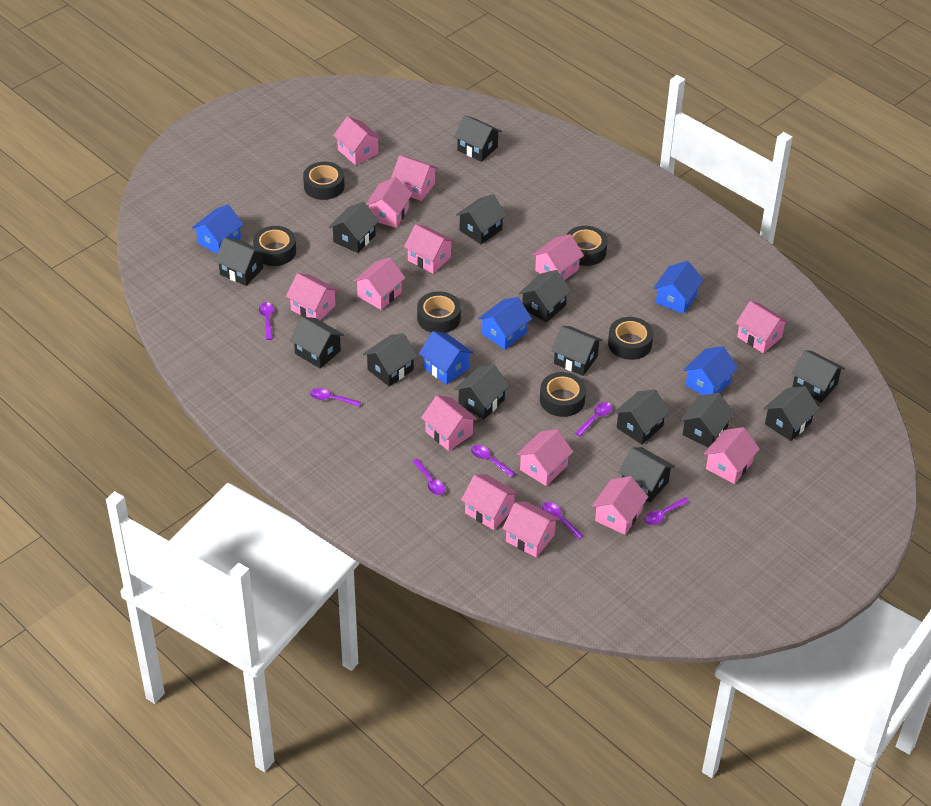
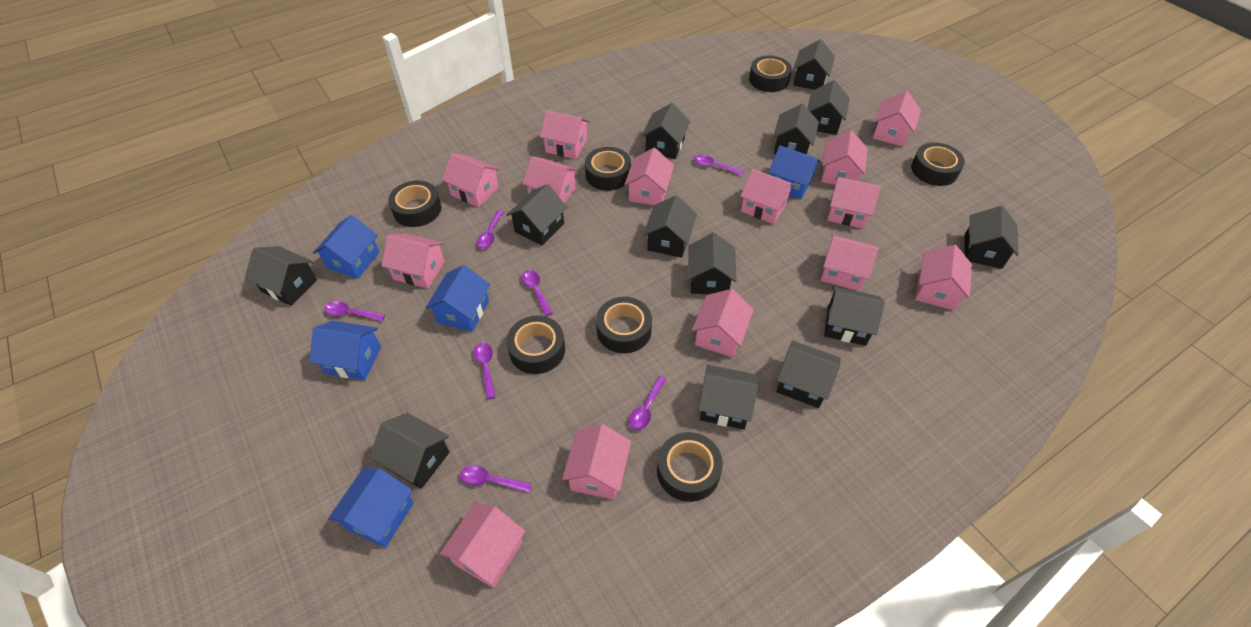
black house: [215,238,266,286] [290,317,344,369] [329,202,379,253] [363,333,418,386] [454,115,502,162] [454,364,510,419] [456,194,507,244] [519,270,571,323] [551,326,603,376] [614,389,670,444] [618,447,675,502] [680,393,735,448] [763,386,819,441] [792,350,845,403] = 14 -> [245,246,317,306] [369,413,449,489] [507,184,567,246] [642,103,690,159] [643,195,697,258] [688,233,737,294] [698,365,758,430] [773,104,819,154] [776,341,841,408] [793,39,835,90] [808,80,850,135] [824,286,885,346] [964,206,1019,269] = 13
black tape: [253,226,296,266] [303,162,345,200] [417,291,461,333] [540,372,586,417] [567,226,608,266] [608,317,653,360] = 6 -> [388,180,441,227] [506,316,565,374] [585,147,631,191] [596,297,652,353] [657,432,723,502] [749,56,792,92] [911,142,965,186] = 7

